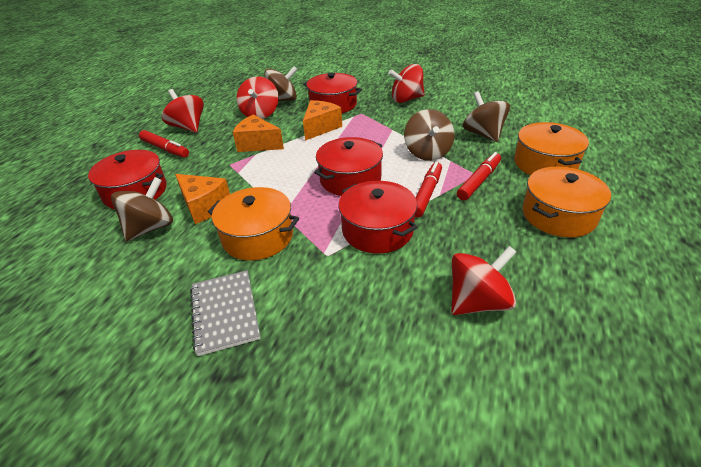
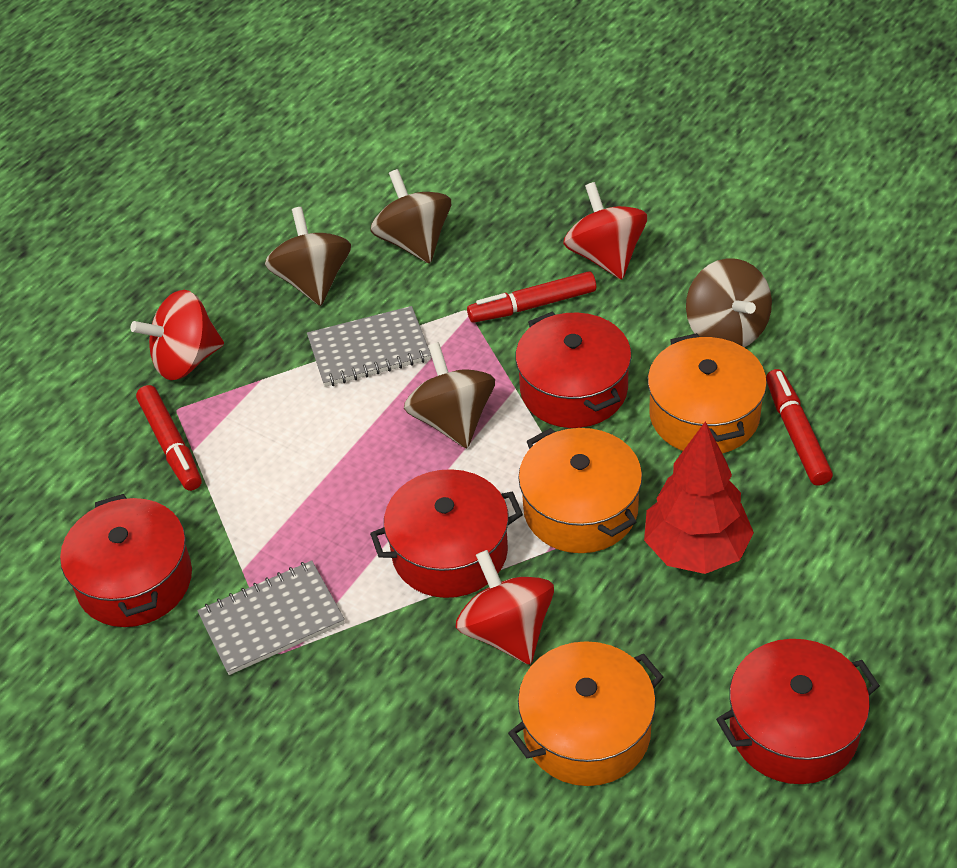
grey notebook: [190,270,260,356] = 1 -> [197,560,345,675] [307,306,431,387] = 2
orange cheese: [175,174,230,224] [233,115,284,152] [303,100,342,141] = 3 -> none = 0
red spinning top: [162,89,204,133] [236,76,279,119] [388,64,425,103] [451,246,516,315] = 4 -> [131,290,224,380] [456,550,554,665] [563,182,647,280] = 3
red tree: none = 0 -> [644,421,754,574] = 1

